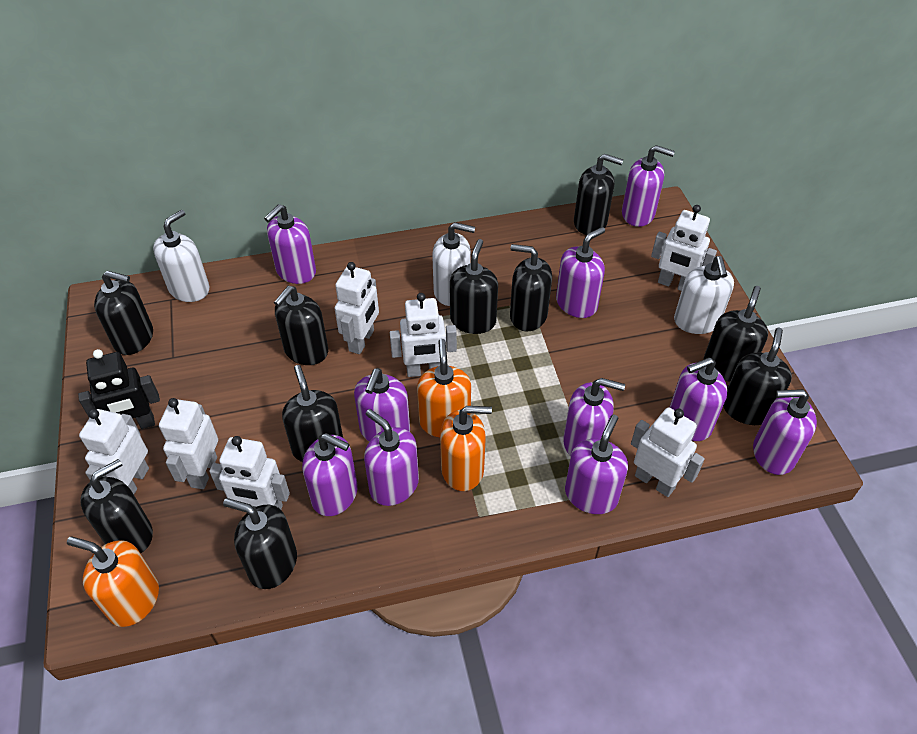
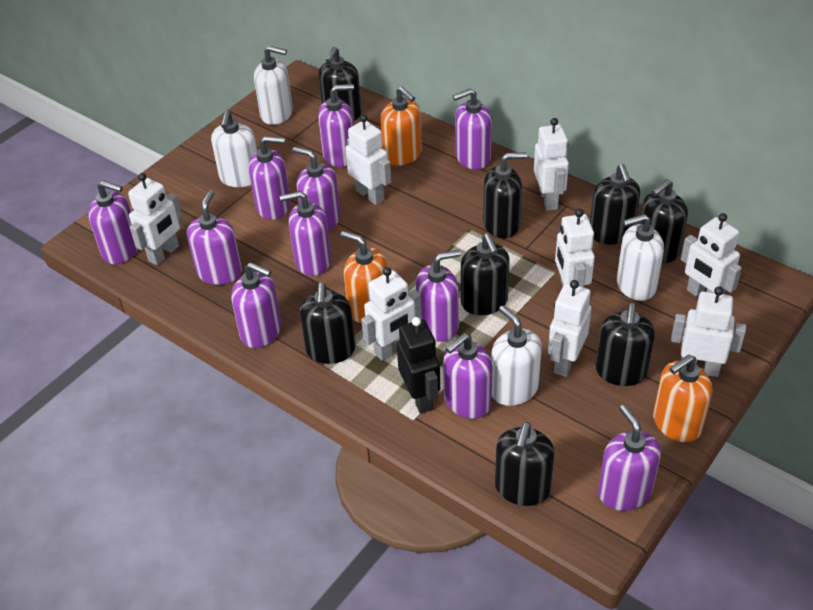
black soap dispenser: [80,459,153,554] [94,271,153,355] [223,498,297,589] [274,286,328,365] [282,365,343,462] [450,239,498,334] [510,244,552,332] [574,154,623,235] [703,286,768,382] [723,328,792,425] = 10 -> [300,283,355,364] [319,47,362,121] [461,234,510,315] [483,152,527,238] [495,422,555,506] [590,164,640,244] [596,303,655,386] [640,179,688,263] = 8
purple soap dispenser: [264,204,316,284] [302,433,358,516] [354,368,410,442] [364,409,419,506] [556,227,605,318] [563,378,625,457] [565,415,628,514] [622,145,675,227] [669,357,728,441] [753,389,817,475] = 10 -> [88,181,138,264] [187,190,242,285] [231,262,281,348] [249,136,291,220] [280,191,331,276] [293,147,340,231] [318,84,354,167] [416,250,461,342] [443,333,493,419] [453,88,492,170] [598,405,661,511] = 11
white robot: [79,409,149,494] [159,398,218,489] [209,436,290,510] [335,262,379,354] [390,293,457,377] [631,407,705,497] [651,205,717,291] = 7 -> [128,173,182,265] [345,114,391,205] [361,267,421,361] [534,118,569,211] [548,280,591,377] [555,209,595,287] [671,286,746,377] [681,213,742,297] = 8
white soap dispenser: [153,210,209,302] [432,222,475,306] [674,256,734,334] = 3 -> [211,110,257,187] [254,45,293,125] [491,306,542,406] [617,214,664,301] = 4

